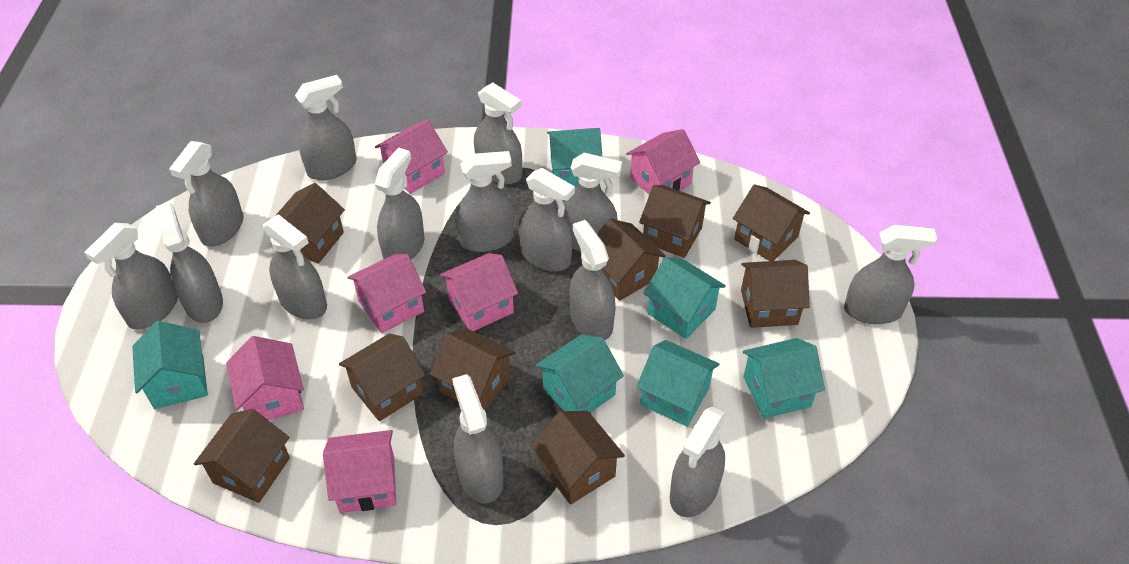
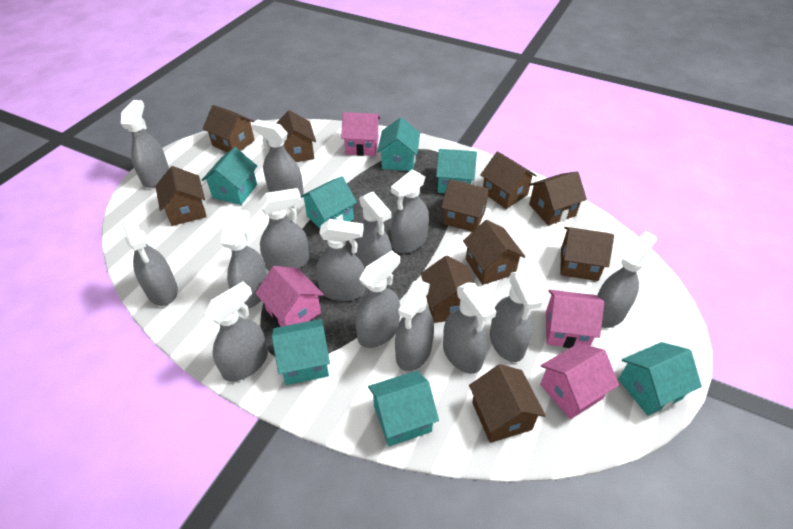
brown house: [194,409,290,503] [275,183,345,264] [339,333,425,421] [429,328,516,411] [531,411,625,505] [597,219,666,301] [639,185,711,258] [733,184,810,261] [741,260,810,328] = 9 -> [155,166,207,226] [203,105,255,153] [276,110,316,162] [421,256,475,323] [441,179,492,232] [463,220,525,285] [469,364,546,443] [480,151,537,209] [529,171,587,226] [560,227,614,281] = 10
pink house: [226,336,304,421] [323,430,396,513] [348,253,426,333] [375,120,448,194] [440,253,518,331] [626,129,700,194] = 6 -> [255,266,324,327] [341,112,381,156] [540,343,619,419] [546,290,604,348] = 4
turquoise house: [132,321,208,409] [535,335,624,413] [547,128,602,187] [636,340,719,427] [643,257,726,339] [743,338,825,419] = 6 -> [202,147,257,205] [272,319,330,385] [301,176,357,228] [368,371,439,446] [377,117,420,171] [436,149,477,193] [618,342,702,416] = 7

